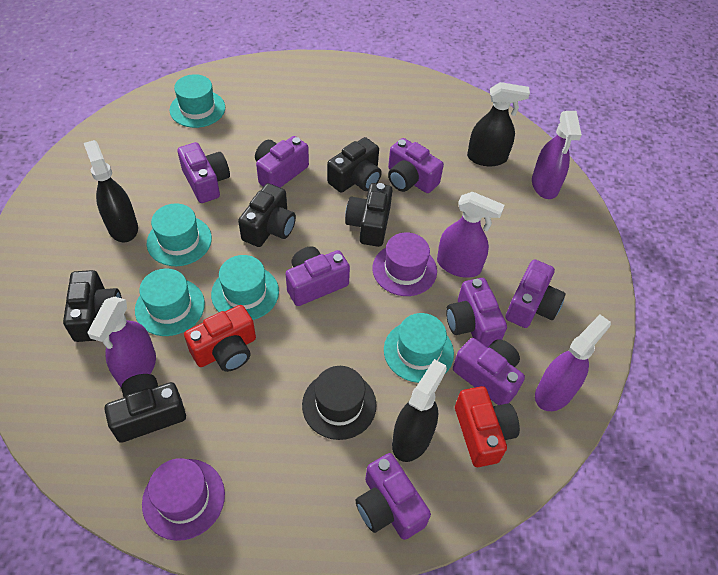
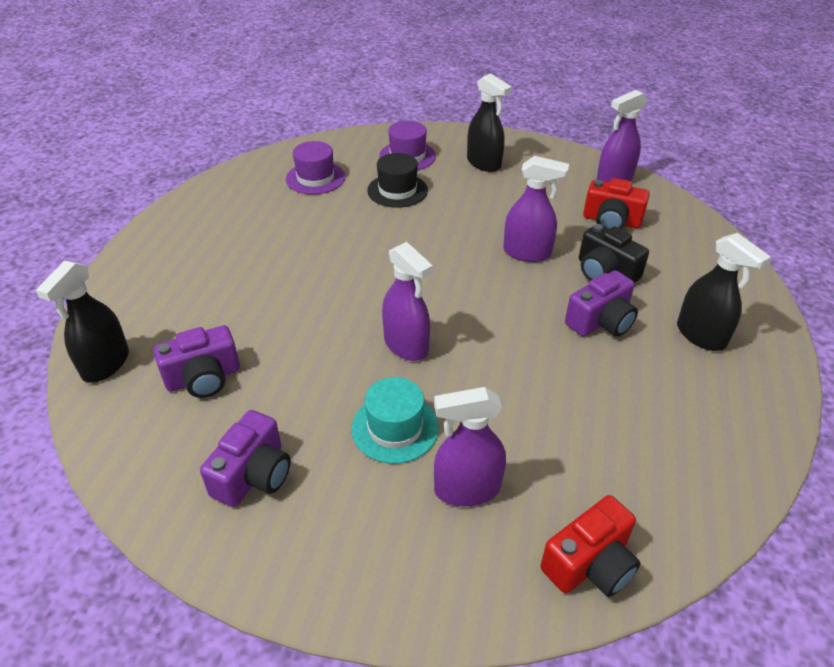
black camera: [63,270,122,342] [105,374,186,443] [238,183,296,247] [327,137,382,193] [345,183,392,247] = 5 -> [579,224,649,283] = 1
purple camera: [177,142,230,203] [255,136,309,188] [285,246,350,306] [356,453,431,540] [388,138,444,193] [446,278,507,348] [453,338,525,405] [506,259,566,328] = 8 -> [153,325,240,398] [200,410,291,507] [565,270,638,337] = 3
turquoise hat: [135,269,205,336] [147,203,212,266] [170,74,225,128] [211,255,279,320] [384,313,454,383] = 5 -> [351,377,439,464] = 1

